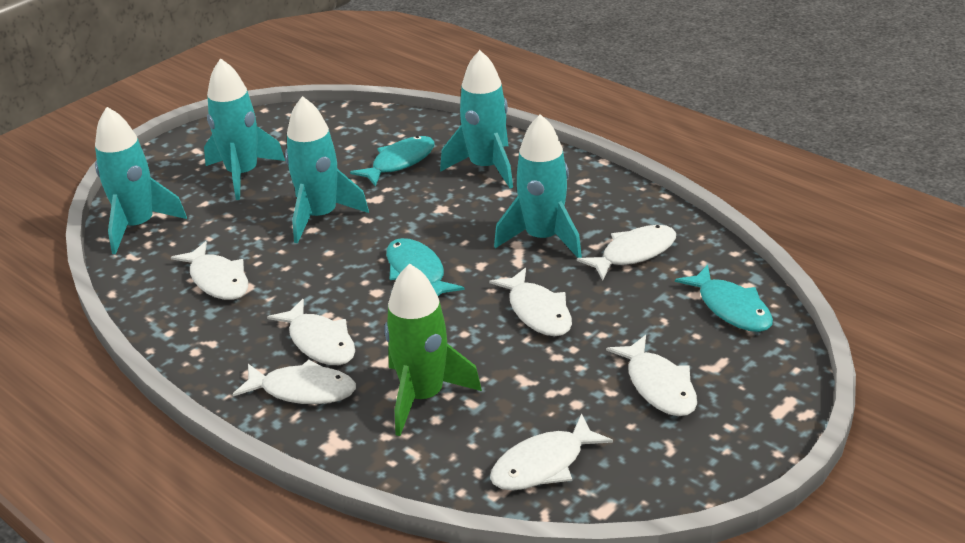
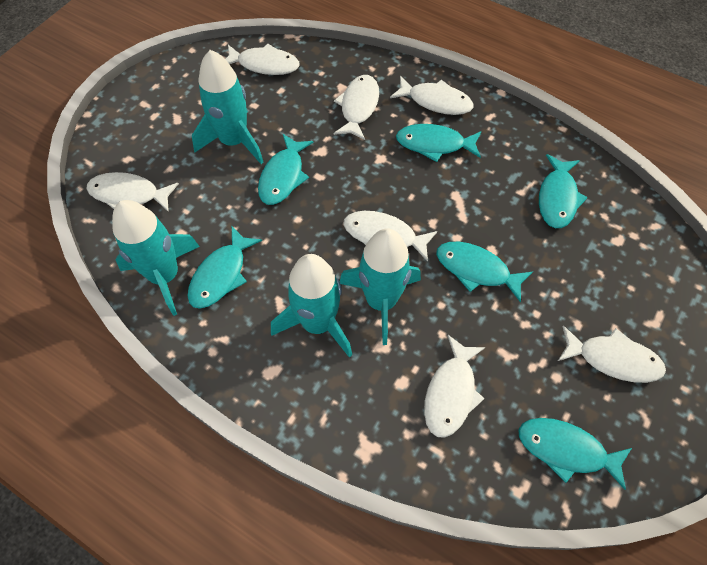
green rocket: [384,263,482,436] = 1 -> none = 0
turquoise fish: [350,136,435,186] [386,238,465,296] [675,265,773,332] = 3 -> [188,227,262,309] [258,134,313,205] [396,124,482,162] [436,242,533,302] [518,418,632,490] [539,154,588,228] = 6
turquoise rocket: [95,107,187,254] [204,58,285,200] [285,96,369,243] [440,50,513,188] [494,114,582,258] = 5 -> [112,200,200,316] [192,50,263,164] [271,254,352,358] [340,228,421,345] = 4

